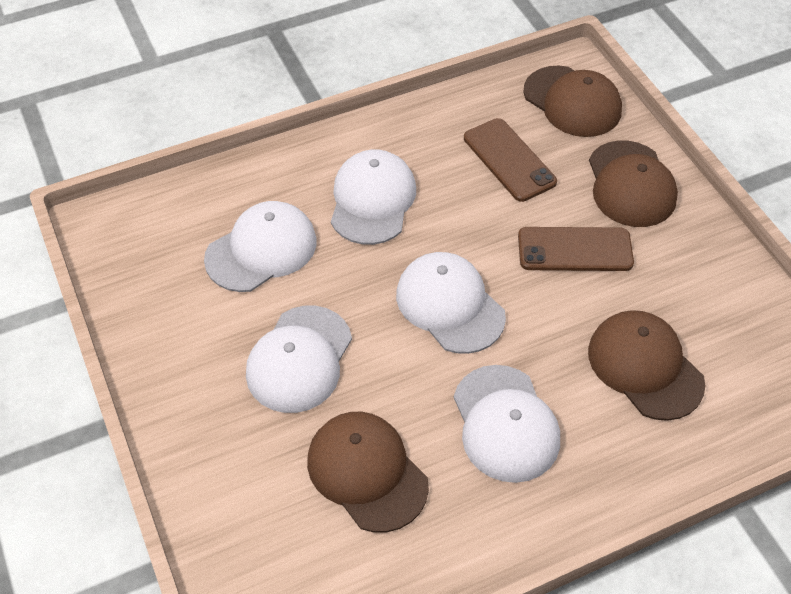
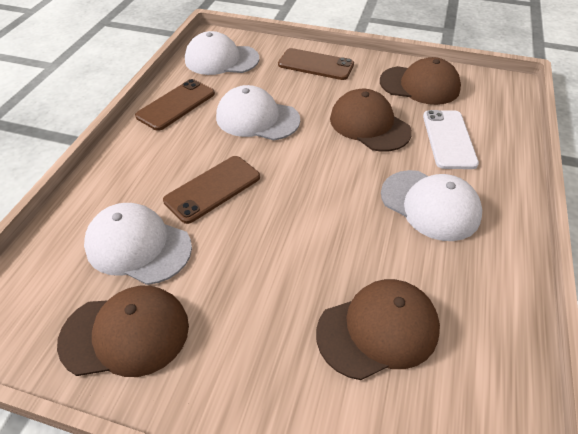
brown phone: [464,118,557,202] [518,227,634,271] = 2 -> [135,79,215,131] [163,156,260,224] [278,48,354,80] = 3
white cap: [204,201,317,292] [246,305,352,413] [331,149,416,245] [396,252,506,354] [454,365,560,483] = 5 -> [84,203,192,285] [185,31,259,75] [216,85,300,140] [381,170,482,241] = 4
white phone: none = 0 -> [423,110,479,169] = 1

